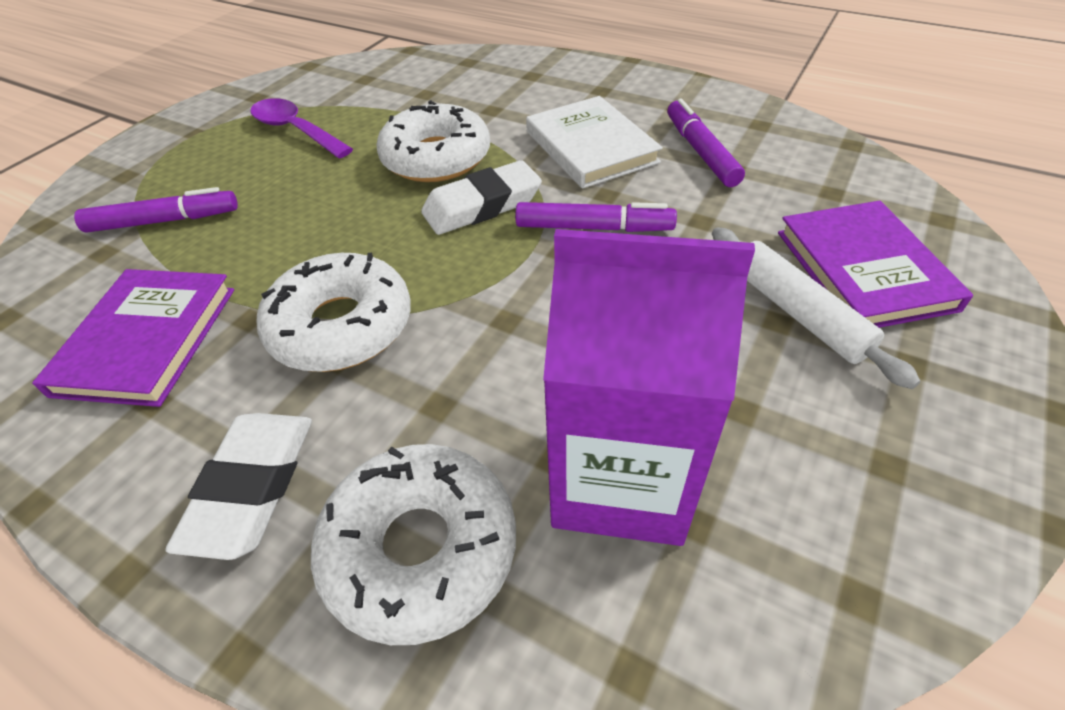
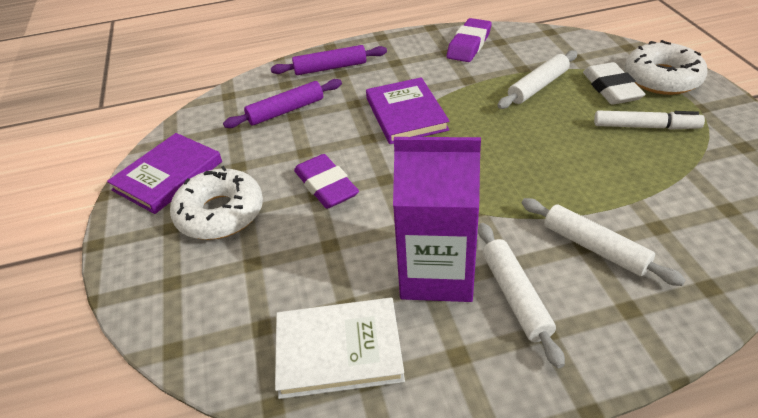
purple eraser: none = 0 -> [294,154,359,209] [446,18,492,62] = 2
purple marker: [74,187,238,233] [515,202,677,232] [667,99,745,187] = 3 -> none = 0
purple rolling pin: none = 0 -> [223,79,342,128] [271,45,387,75] = 2
purple spoon: [251,98,353,159] = 1 -> none = 0
white donut: [257,253,411,372] [311,444,516,645] [376,100,490,182] = 3 -> [170,166,263,240] [624,40,708,95] = 2
white eraser: [165,413,312,560] [421,160,542,235] = 2 -> [583,62,646,105] = 1
white marker: none = 0 -> [594,110,705,130] = 1
white rolling pin: [712,227,920,389] = 1 -> [478,223,565,368] [497,50,578,109] [522,198,686,286] = 3

